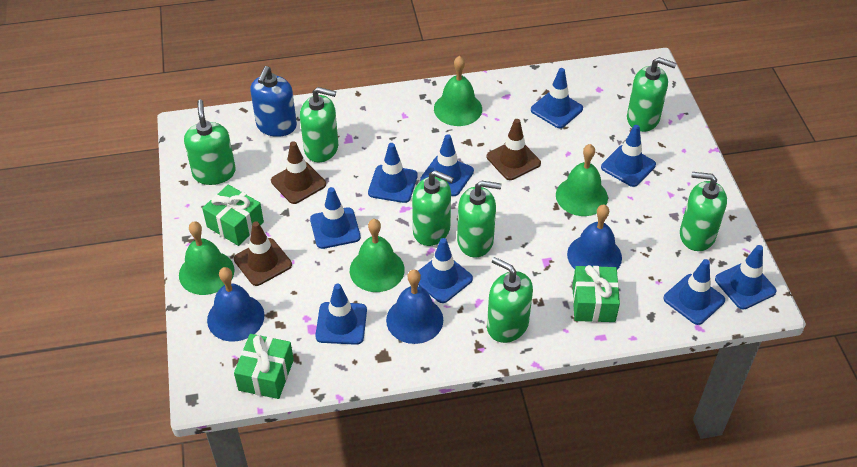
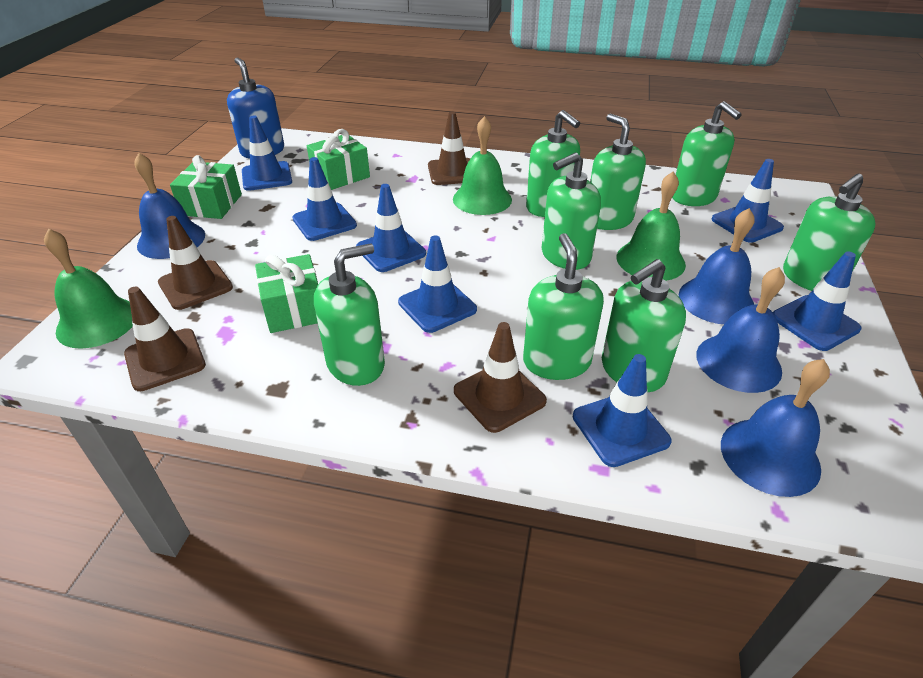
blue bell: [207,267,265,342] [386,270,443,344] [567,204,622,270] = 3 -> [135,153,205,259] [679,208,755,324] [696,267,785,393] [721,359,830,497] = 4
blue traffic cone: [310,187,361,249] [315,284,367,345] [368,143,418,203] [418,238,473,303] [420,134,474,196] [531,68,583,128] [601,125,656,187] [663,259,725,325] [715,245,777,309] = 9 -> [242,116,292,191] [293,157,357,241] [356,184,426,272] [398,235,477,333] [573,354,672,467] [712,159,784,243] [773,252,861,351] = 7
brown traffic cone: [234,221,292,286] [271,141,326,204] [487,119,541,180] = 3 -> [124,287,206,391] [158,216,233,310] [428,112,470,185] [454,322,547,433] = 4
green bell: [179,221,235,295] [350,219,405,292] [434,56,482,126] [556,144,608,216] = 4 -> [44,229,133,349] [453,116,512,215] [617,172,686,281] = 3
green soap dispenser: [184,100,236,185] [300,87,338,162] [412,170,454,246] [457,181,502,258] [487,257,533,343] [627,57,677,132] [680,172,727,251] = 7 -> [314,243,385,386] [523,233,604,380] [526,110,580,217] [542,152,601,270] [590,113,646,230] [602,259,686,392] [672,101,742,206] [783,174,875,291] = 8

